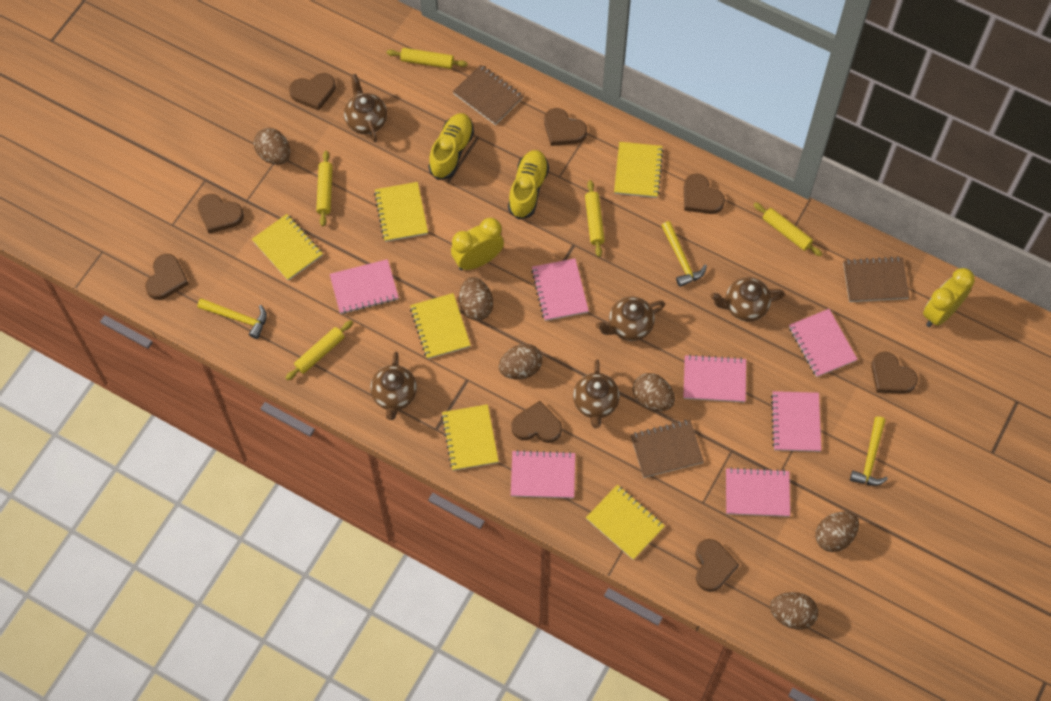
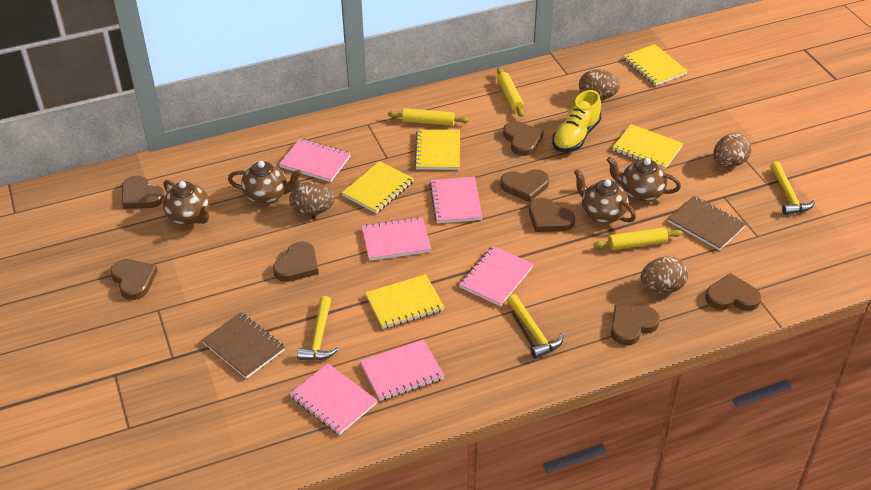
brown egg: [254,128,290,165] [459,277,493,320] [499,344,542,379] [633,373,675,411] [770,592,818,630] [815,512,859,552] = 6 -> [289,182,335,216] [579,70,620,100] [641,256,688,293] [713,133,752,167] = 4
brown notebook: [453,65,523,125] [631,420,704,478] [843,257,909,302] = 3 -> [202,312,285,379] [668,196,746,251] = 2
brown teapot: [344,74,387,142] [370,352,417,420] [573,360,620,428] [596,297,665,341] [710,277,785,321] = 5 -> [163,180,210,225] [228,161,302,204] [574,169,636,223] [606,157,681,202] = 4
pink notebook: [330,259,399,314] [511,450,575,498] [531,258,589,321] [683,355,746,402] [726,467,790,517] [771,391,821,452] [789,309,858,377] = 7 -> [279,139,351,182] [290,363,378,435] [360,339,445,401] [362,217,431,261] [429,177,482,223] [459,246,534,306] = 6
yellow clock: [451,218,504,270] [923,268,975,327] = 2 -> none = 0
yellow notebook: [252,214,323,281] [374,182,428,242] [410,293,471,359] [441,404,499,471] [586,485,665,560] [614,142,663,198] = 6 -> [342,161,414,214] [365,274,445,329] [414,129,460,170] [612,124,683,170] [623,44,688,86] = 5
yellow rolling pin: [285,320,353,381] [316,151,333,226] [387,48,468,69] [585,180,605,257] [753,202,822,256] = 5 -> [388,108,469,126] [497,68,524,117] [593,227,682,250] = 3
yellow shoe: [428,113,474,180] [508,150,549,220] = 2 -> [552,90,602,152] = 1

